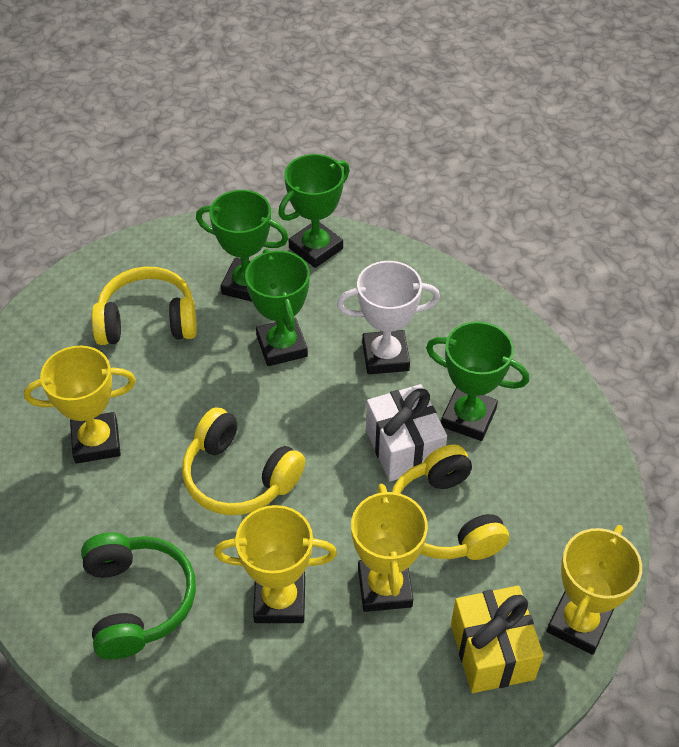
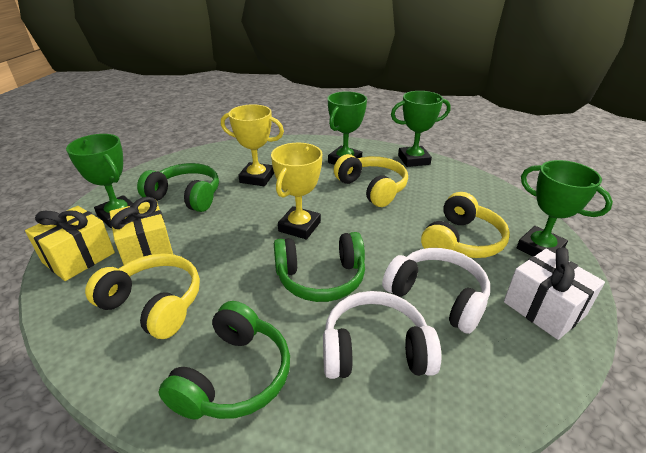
green headphones: [81,533,196,659] = 1 -> [137,163,219,212] [159,301,290,419] [274,232,365,302] = 3
white headphones: none = 0 -> [323,291,441,379] [382,248,490,334] = 2
white trophy: [337,261,440,374] = 1 -> none = 0
yellow gift: [451,586,544,693] = 1 -> [25,206,115,281] [109,197,173,265] = 2
yellow trophy: [24,346,136,464] [214,505,337,623] [351,484,428,612] [547,525,642,655] = 4 -> [221,104,284,186] [271,143,322,240] = 2

